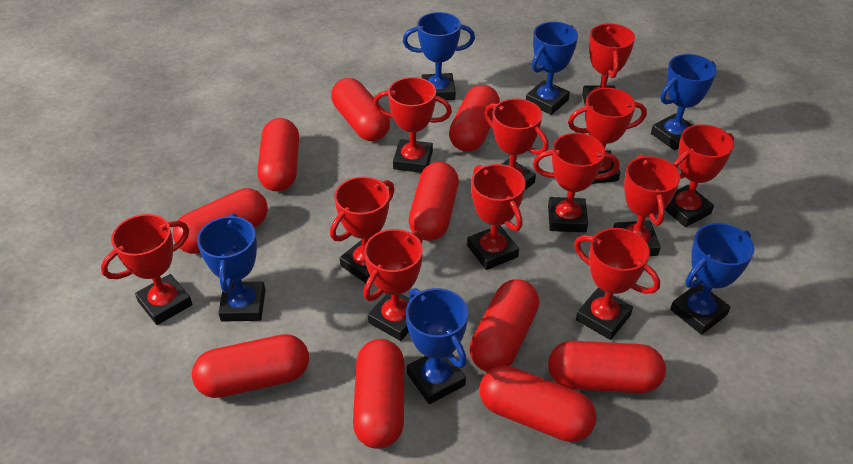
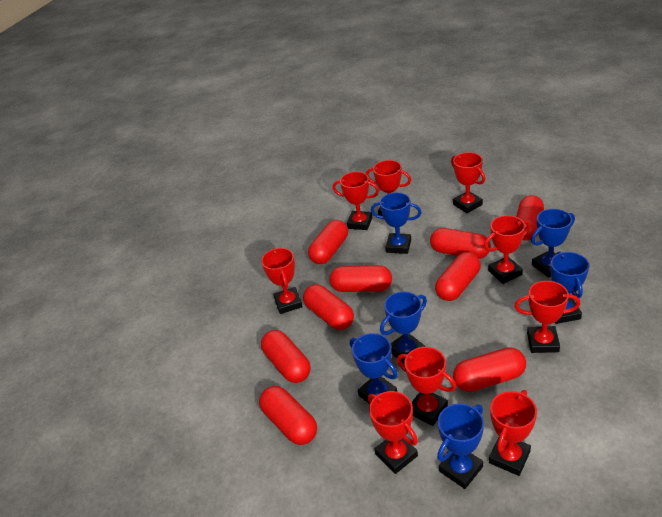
red capsule: [173,188,268,254] [192,334,309,398] [257,118,299,191] [331,78,390,141] [353,339,404,449] [409,162,459,241] [449,85,500,152] [469,279,539,372] [479,365,597,442] [548,341,666,393] = 10 -> [259,386,317,445] [261,330,311,383] [303,284,354,330] [308,220,348,264] [330,265,392,292] [430,228,491,259] [435,252,481,301] [453,347,526,392] [516,195,544,241] = 9
red trophy: [101,214,192,325] [330,176,395,283] [363,229,423,341] [373,77,452,173] [467,164,525,270] [485,98,549,190] [533,133,619,232] [568,88,647,184] [574,228,660,340] [582,23,635,105] [613,155,680,256] [664,124,734,227] = 12 -> [261,248,303,314] [333,172,379,230] [366,160,411,216] [368,391,418,474] [397,347,456,426] [451,152,485,213] [484,215,530,284] [489,390,537,476] [515,281,581,353] = 9

